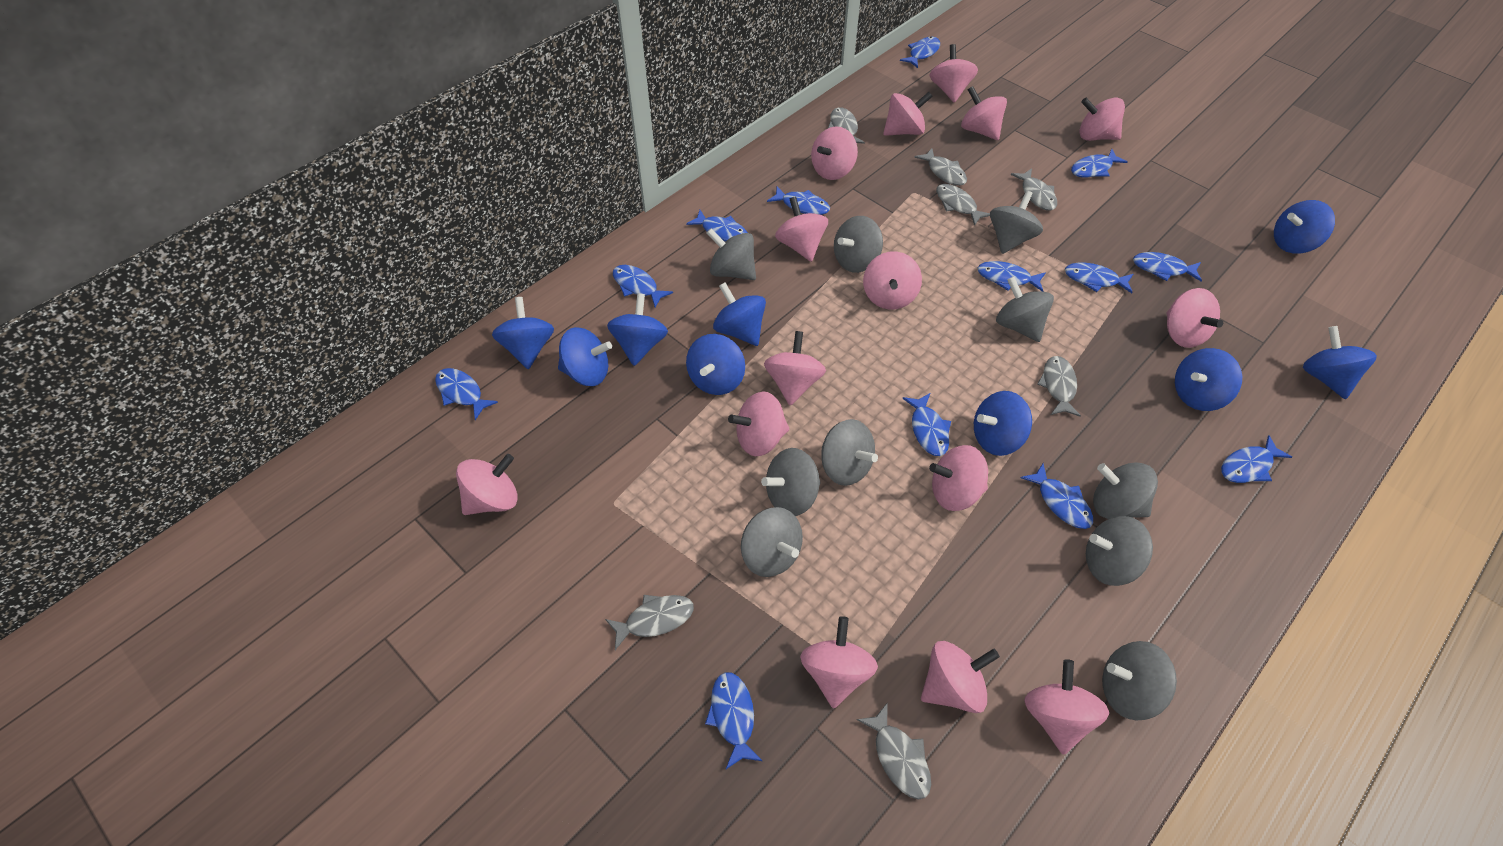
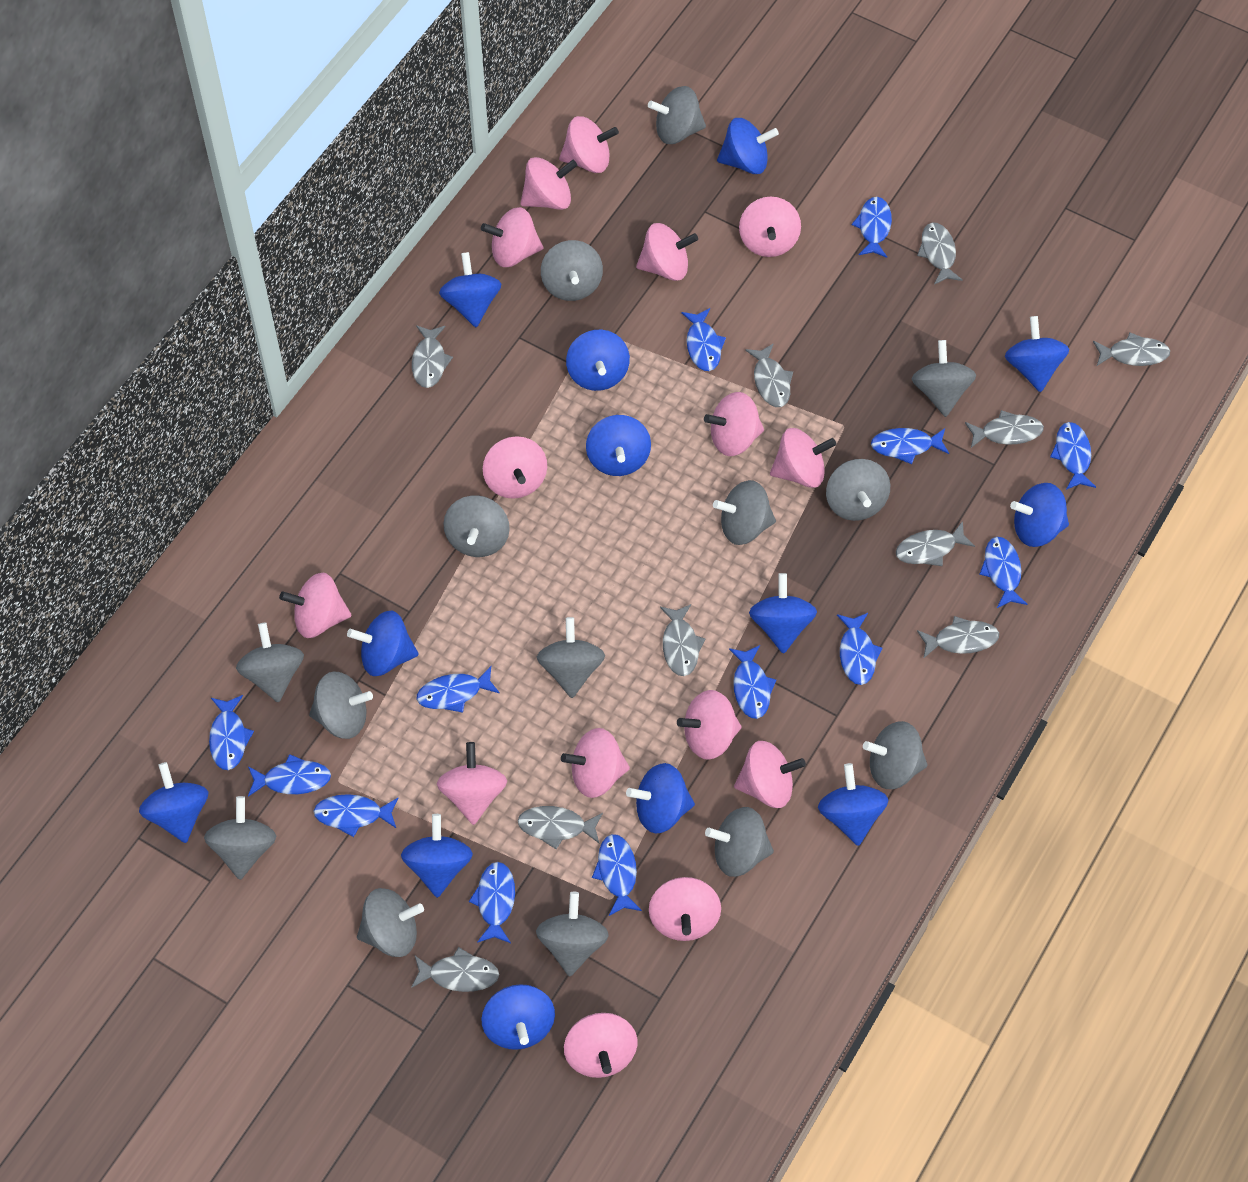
blue spinning top: [492,297,554,369] [558,327,612,386] [607,293,668,366] [686,334,745,395] [713,283,766,346] [974,391,1032,456] [1175,348,1242,411] [1274,200,1335,253] [1303,326,1377,399] = 9 -> [139,762,208,843] [347,610,418,676] [401,814,473,898] [439,252,501,327] [481,984,555,1050] [566,330,630,391] [586,415,651,476] [626,763,695,834] [717,118,779,174] [749,573,817,654] [818,763,888,846] [1005,316,1069,392] [1010,483,1069,547] = 13
grey fish: [605,595,694,650] [828,107,865,144] [857,702,931,800] [914,148,967,186] [936,184,990,226] [1011,169,1057,211] [1037,356,1081,417] = 7 -> [411,947,499,992] [412,325,453,388] [518,806,603,849] [660,604,705,676] [745,343,793,407] [896,521,975,566] [917,223,963,284] [917,616,999,659] [965,410,1044,448] [1093,332,1170,366] = 10
grey spinning top: [707,228,756,280] [741,507,803,577] [761,448,821,516] [821,419,878,486] [834,216,883,273] [990,191,1043,254] [996,276,1054,342] [1086,516,1153,586] [1093,462,1158,519] [1102,641,1177,721] = 10 -> [204,796,276,880] [236,622,304,703] [309,671,373,739] [357,888,424,957] [443,495,510,557] [536,892,609,976] [537,617,605,698] [541,240,603,301] [648,86,706,144] [705,807,774,877] [713,480,776,545] [826,459,890,521] [863,721,928,789] [912,340,976,417] = 14

